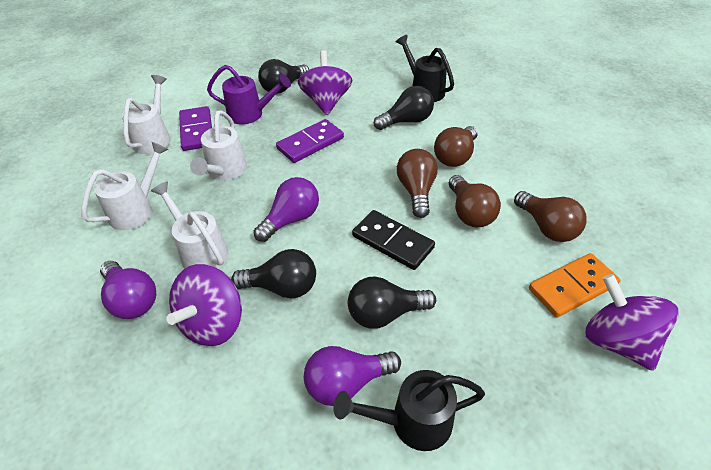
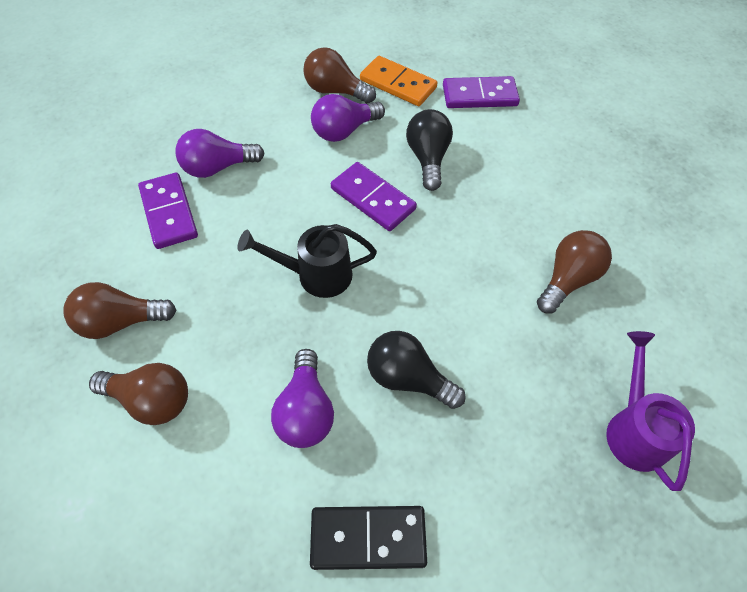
black light bulb: [231,249,316,298] [258,59,309,94] [348,276,436,329] [374,86,434,130] = 4 -> [367,331,466,409] [406,109,453,191] = 2
black watering can: [333,370,485,451] [396,35,454,102] = 2 -> [238,224,377,298] = 1
purple domino: [179,106,212,151] [276,119,344,163] = 2 -> [138,173,198,249] [331,162,417,231] [443,76,520,108] = 3
purple spinning top: [166,264,242,346] [298,50,353,115] [586,274,678,371] = 3 -> none = 0
white watering can: [81,142,169,230] [122,75,171,154] [151,181,228,269] [190,110,247,180] = 4 -> none = 0

